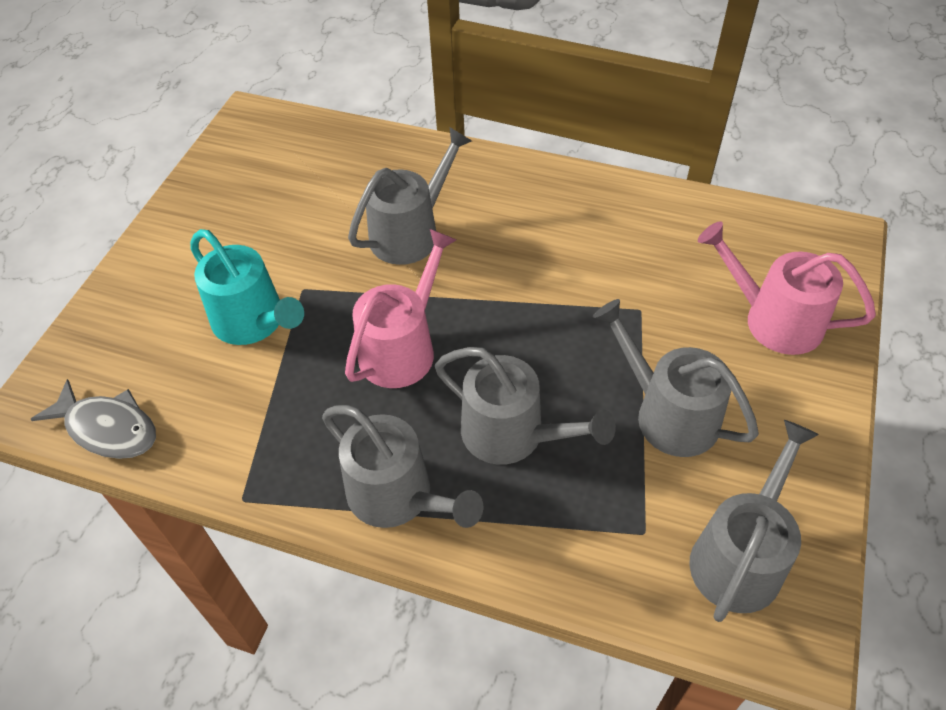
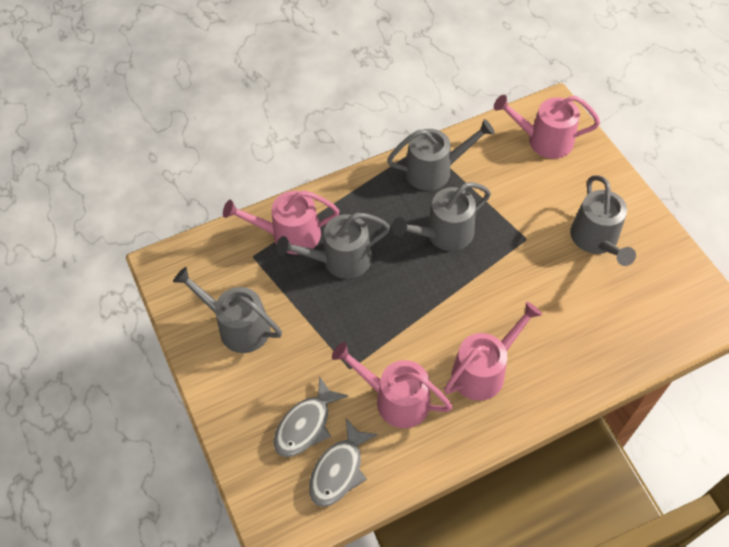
grey fish: [30,379,156,459] = 1 -> [273,376,348,457] [309,419,378,507] = 2
pink watering can: [345,229,456,388] [698,221,876,355] = 2 -> [223,191,339,254] [332,342,453,428] [444,302,542,401] [494,95,600,159] = 4
turquoise watering can: [190,229,304,345] = 1 -> none = 0

